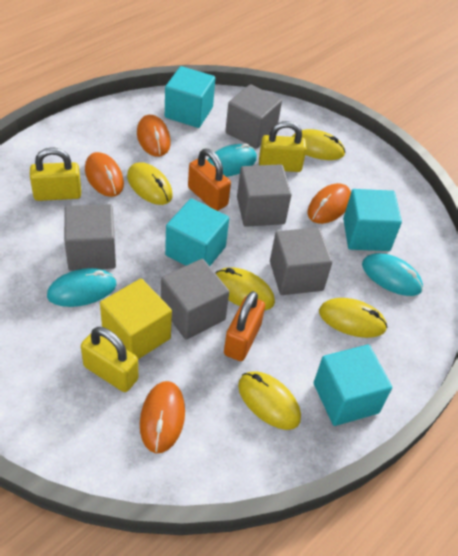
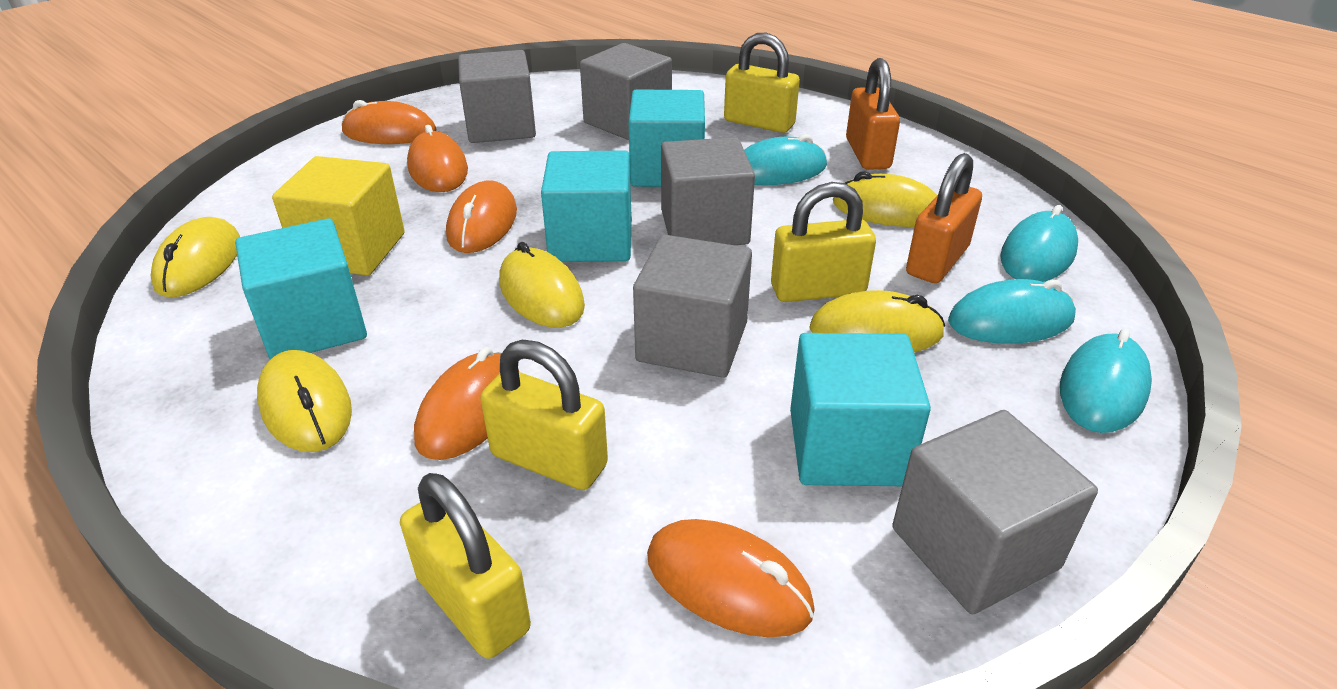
orange mouse: [85,152,124,197] [137,115,171,157] [140,381,185,453] [308,183,351,224] = 4 -> [342,100,436,144] [407,125,468,192] [414,347,519,460] [446,180,517,253] [647,519,815,637] = 5
turquoise mouse: [47,268,116,307] [207,143,257,177] [362,253,423,296] = 3 -> [744,134,827,186] [948,279,1076,344] [1000,205,1078,282] [1060,329,1152,433] = 4
yellow padlock: [30,147,81,201] [81,327,139,392] [259,121,307,172] = 3 -> [400,473,531,659] [480,340,608,490] [724,33,800,133] [771,182,876,302] = 4

